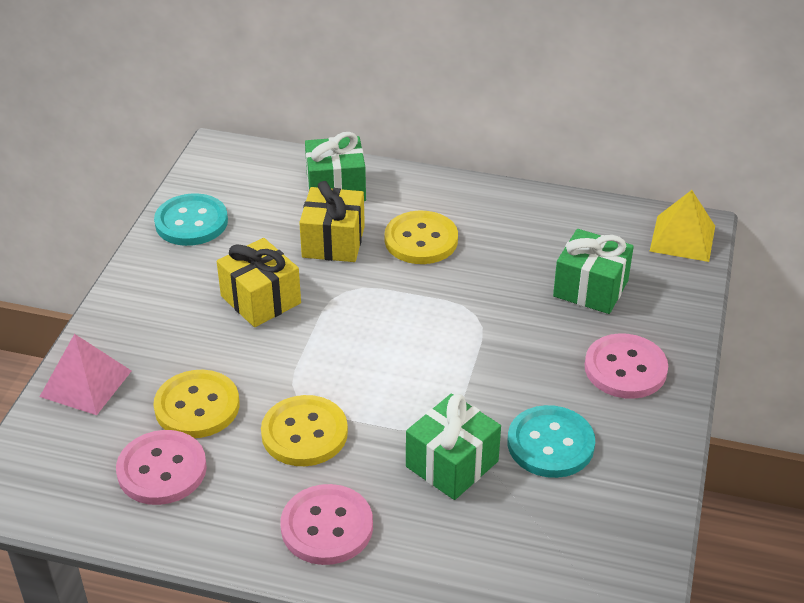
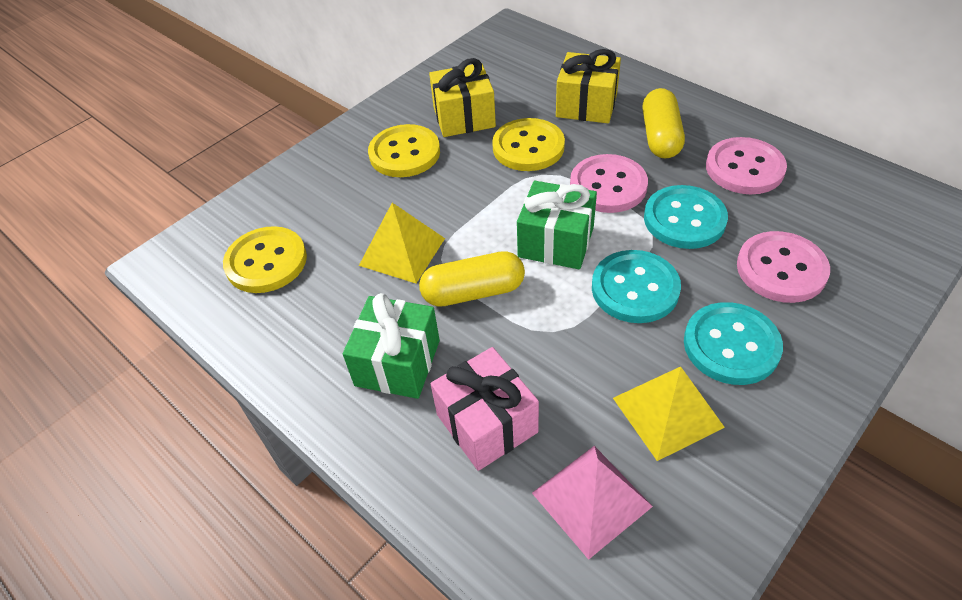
green gift: [305,132,366,201] [406,394,501,500] [553,229,634,314] = 3 -> [343,293,440,399] [517,181,597,269] = 2
pink gift: none = 0 -> [431,347,539,471] = 1
turquoise button: [154,193,228,246] [508,405,595,478] = 2 -> [592,250,681,323] [644,185,728,249] [684,302,783,385] = 3
yellow capsule: none = 0 -> [419,251,525,307] [642,88,685,159] = 2
yellow pyramid: [650,190,715,262] = 1 -> [359,203,445,283] [613,367,725,461] = 2

